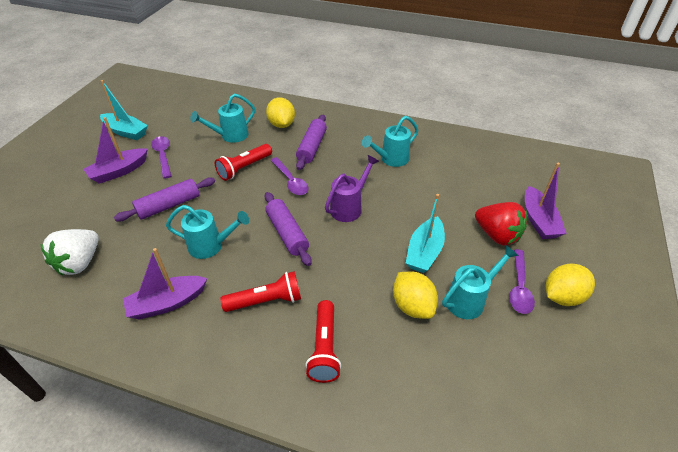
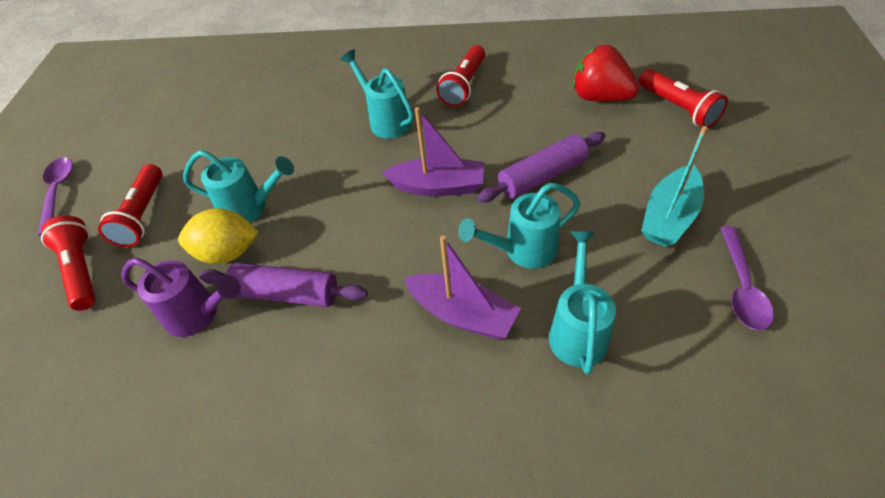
purple boat: [83,117,148,184] [123,248,208,319] [525,163,567,239] = 3 -> [382,107,484,196] [404,236,521,339] = 2
purple rolling pin: [114,177,215,221] [265,192,312,266] [296,114,327,170] = 3 -> [199,263,368,307] [477,132,605,202] = 2
purple spoon: [151,136,171,179] [270,157,309,195] [509,249,535,314] = 3 -> [38,158,73,236] [721,226,774,331] = 2
red flashlight: [215,144,272,181] [221,271,301,312] [306,300,341,383] = 3 -> [41,215,96,311] [98,164,163,247] [436,45,485,107] [639,69,728,128] = 4
turquoise boat: [100,80,148,140] [406,194,445,273] = 2 -> [641,126,707,247] = 1
white strawberry: [41,229,99,276] = 1 -> none = 0
yellow lemon: [266,97,295,128] [393,271,438,319] [546,264,595,306] = 3 -> [178,208,259,264] = 1

